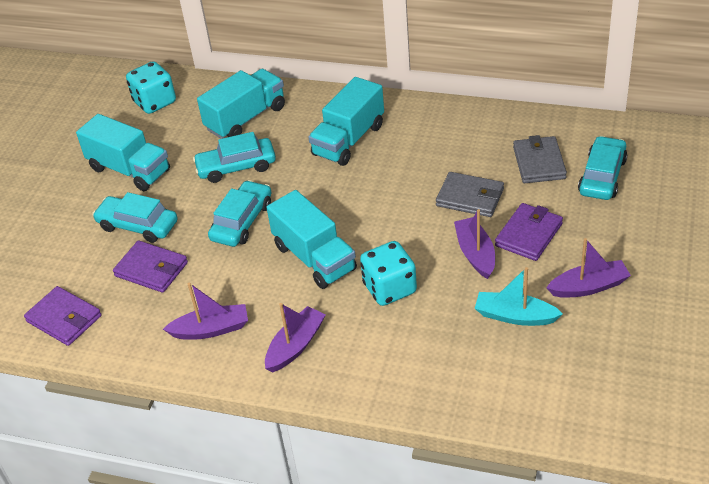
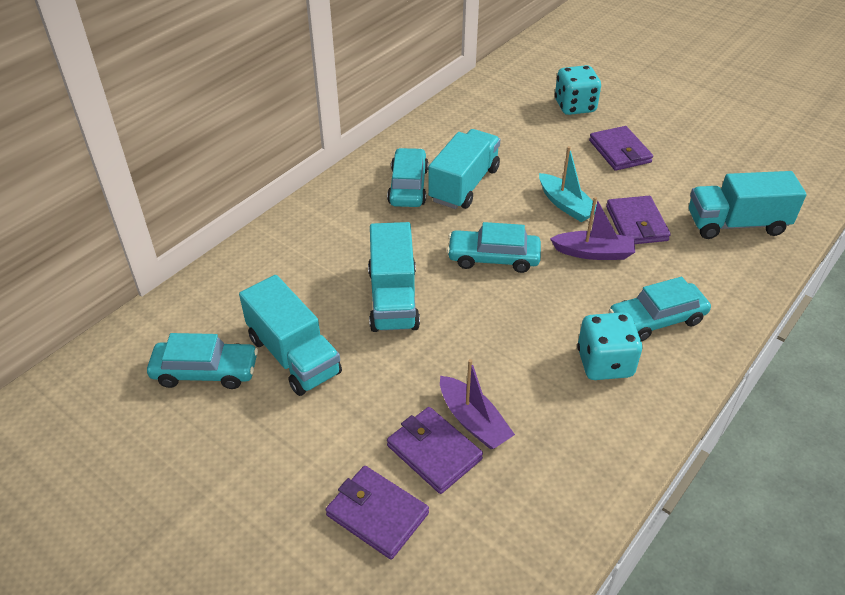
grey wallet: [436,172,504,217] [513,135,567,183] = 2 -> none = 0
purple boat: [163,283,248,340] [265,303,326,372] [454,209,495,279] [546,238,631,298] = 4 -> [440,359,515,449] [550,197,635,260] = 2
purple wallet: [24,286,101,346] [113,240,188,293] [495,203,563,261] = 3 -> [326,466,429,560] [387,407,483,494] [589,126,653,171] [606,196,671,244] = 4

